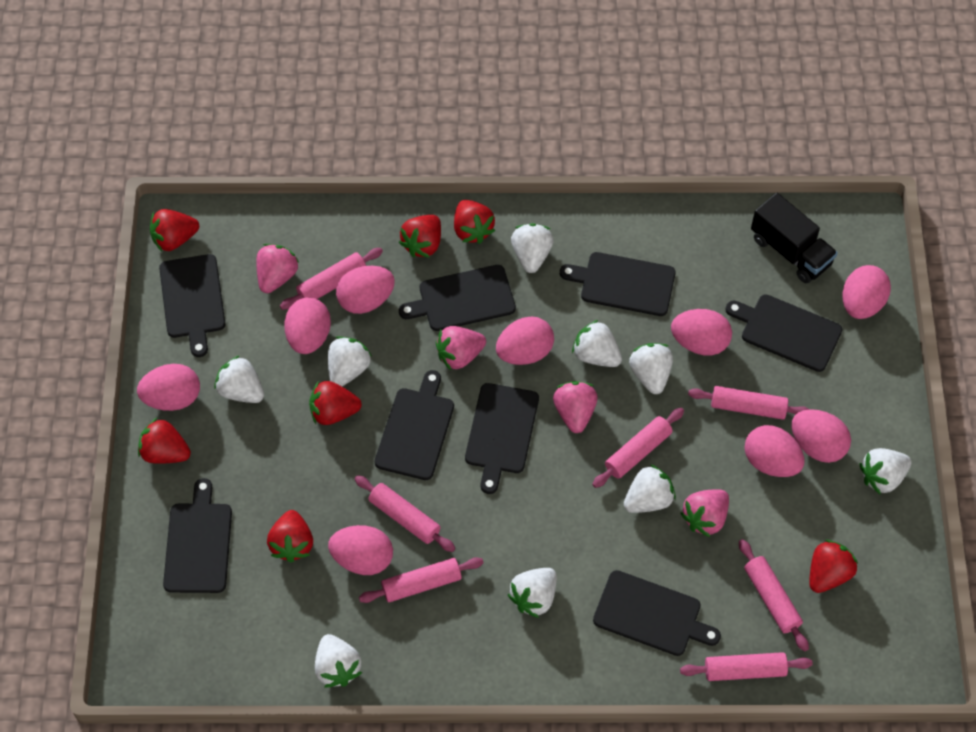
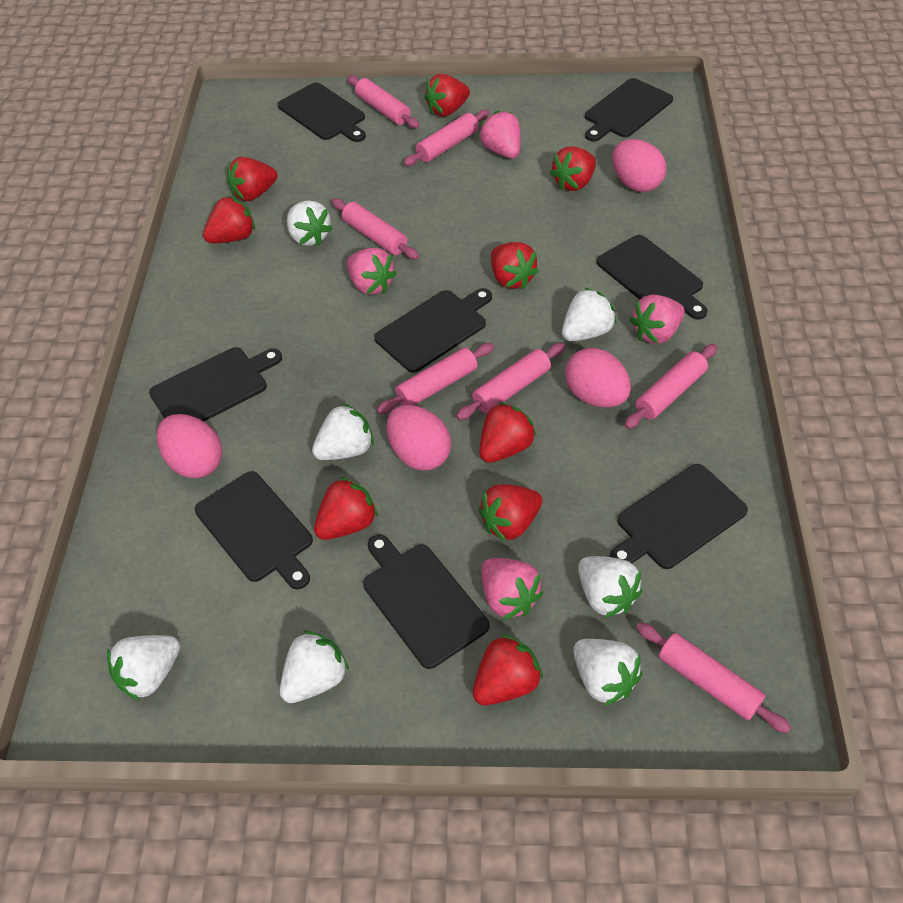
black truck: [751,193,838,283] = 1 -> none = 0
pink egg: [137,364,200,411] [284,297,331,354] [328,525,393,575] [336,266,395,314] [496,316,554,365] [671,309,732,355] [744,425,804,477] [791,409,851,463] [843,265,891,319] = 9 -> [156,414,223,478] [386,405,451,471] [565,348,631,407] [612,139,666,192] = 4
red strawberry: [138,418,191,464] [150,209,199,251] [267,510,313,563] [309,381,362,425] [399,215,441,258] [454,200,495,244] [809,540,858,593] = 7 -> [203,196,255,243] [227,157,277,201] [314,477,378,540] [424,74,470,116] [473,634,543,705] [478,484,542,542] [479,402,537,463] [491,242,539,289] [550,146,596,191] = 9
white strawberry: [214,355,264,403] [315,634,362,687] [328,336,372,386] [508,568,557,618] [511,223,554,273] [572,320,622,367] [624,464,676,513] [629,343,673,394] [859,448,912,494] = 9 -> [107,635,180,701] [280,631,349,703] [287,201,333,246] [312,403,374,460] [562,288,617,341] [573,639,642,706] [578,556,643,618] = 7

